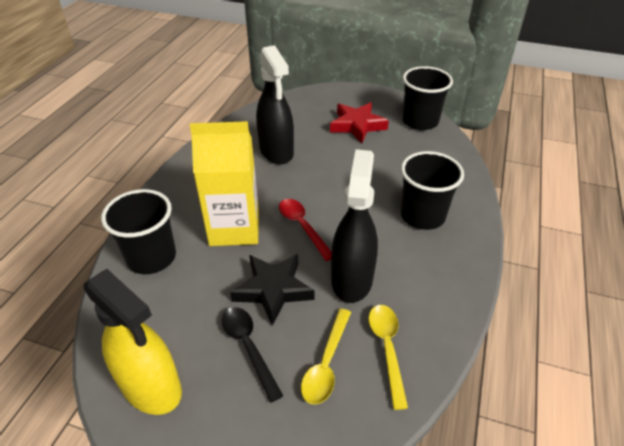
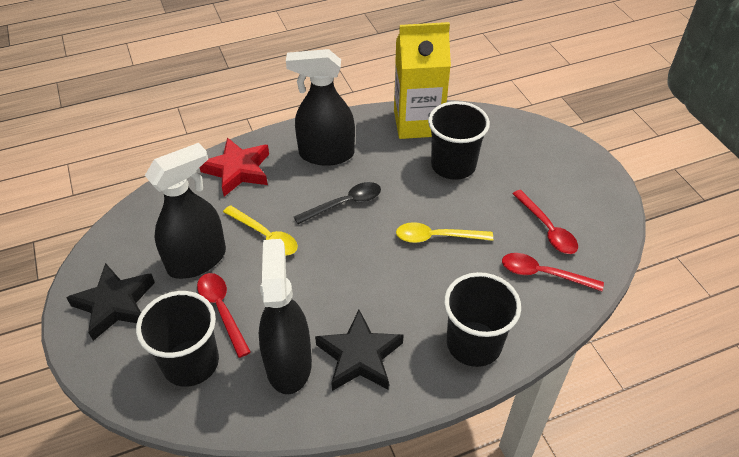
black spray bottle: [256,45,294,164] [331,149,378,303] = 2 -> [145,143,226,279] [259,239,312,394] [286,49,355,166] = 3
black star: [230,254,314,326] = 1 -> [66,263,155,341] [315,310,404,391] = 2
red spoon: [279,199,332,261] = 1 -> [197,273,251,358] [502,253,604,291] [512,190,578,254] = 3
yellow spray bottle: [83,269,182,415] = 1 -> none = 0

